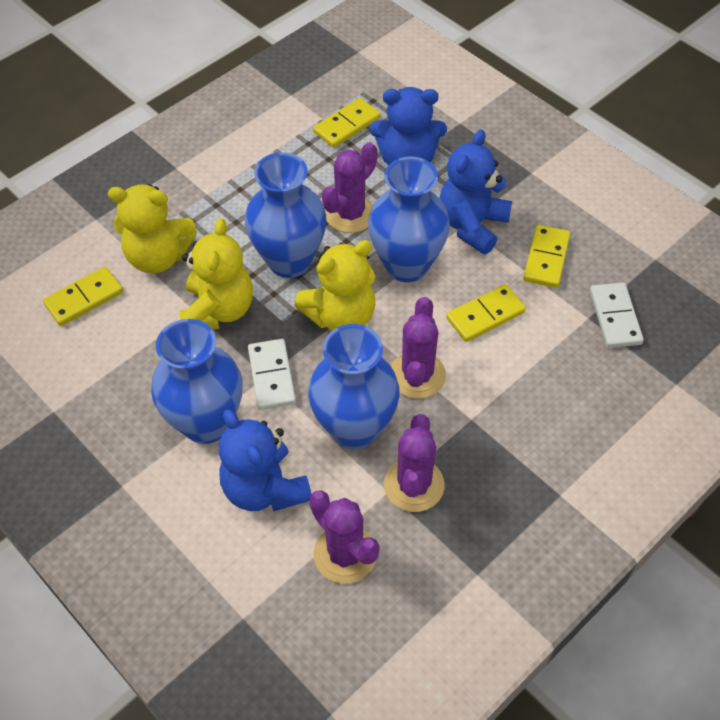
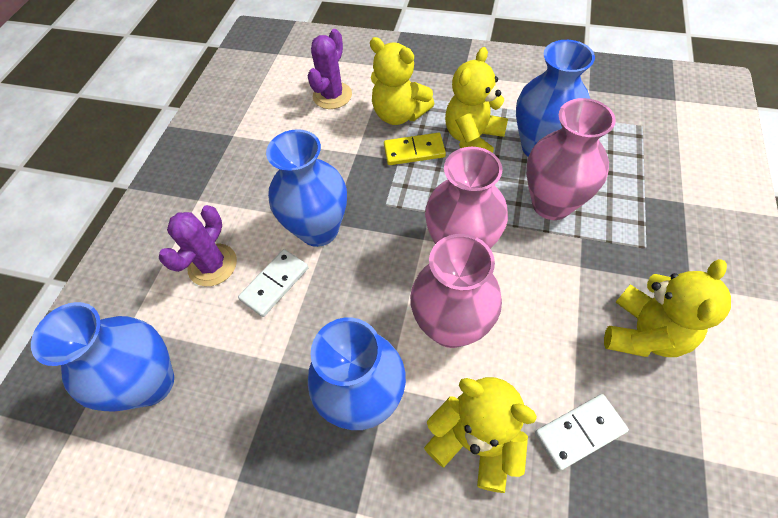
blue teddy bear: [219,409,312,511] [370,87,447,165] [439,129,512,255] = 3 -> none = 0
pink vase: none = 0 -> [410,234,502,348] [425,147,508,248] [526,98,616,220] = 3
purple cactus: [309,490,380,584] [322,142,377,233] [384,414,445,512] [391,297,446,399] = 4 -> [159,205,237,286] [308,29,352,109] = 2
yellow domino: [43,267,123,326] [313,98,380,148] [446,284,526,342] [523,225,570,288] = 4 -> [384,133,446,165] = 1
yellow teddy bear: [108,184,197,273] [179,218,253,330] [295,240,375,331] = 3 -> [370,37,435,125] [424,377,537,493] [445,47,508,153] [604,259,731,357] = 4

